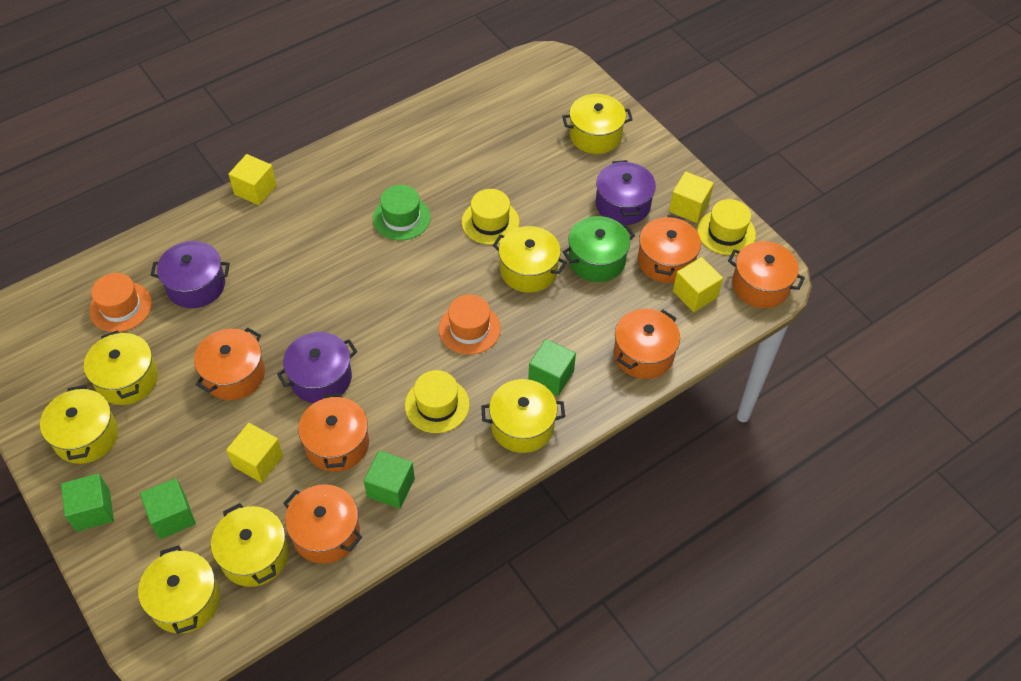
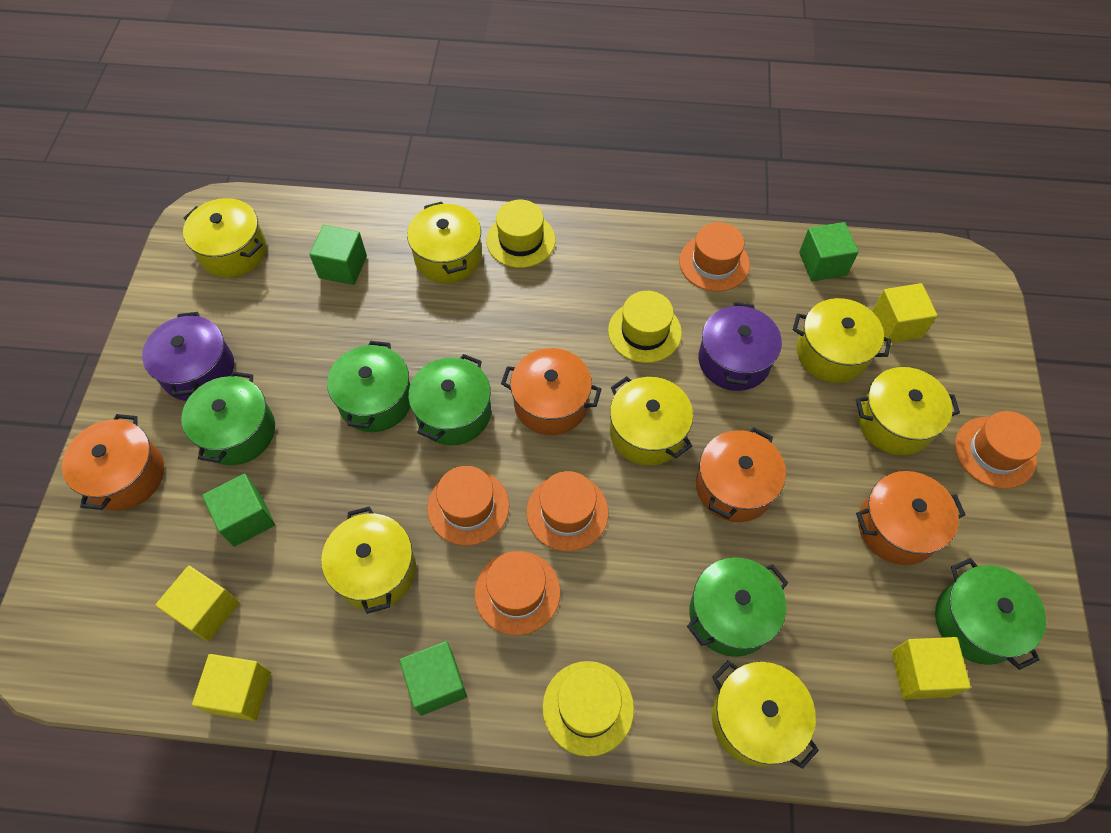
green hat: [373,185,431,240] = 1 -> none = 0
green pot: [563,216,635,282] = 1 -> [181,371,275,465] [327,341,410,432] [408,354,491,445] [687,557,788,657] [935,558,1046,670] = 5
orange hat: [89,273,152,332] [439,295,501,355] = 2 -> [427,466,509,546] [474,551,560,635] [527,471,609,551] [679,222,750,292] [955,411,1041,489] = 5
orange pot: [194,328,265,400] [283,484,362,564] [298,393,369,472] [614,309,680,379] [638,215,701,283] [728,241,805,308] = 6 -> [62,414,164,511] [501,348,601,435] [696,427,786,522] [856,471,965,565] = 4
purple pot: [151,241,230,308] [277,332,357,403] [596,160,656,225] = 3 -> [142,312,234,401] [699,302,782,391] = 2

